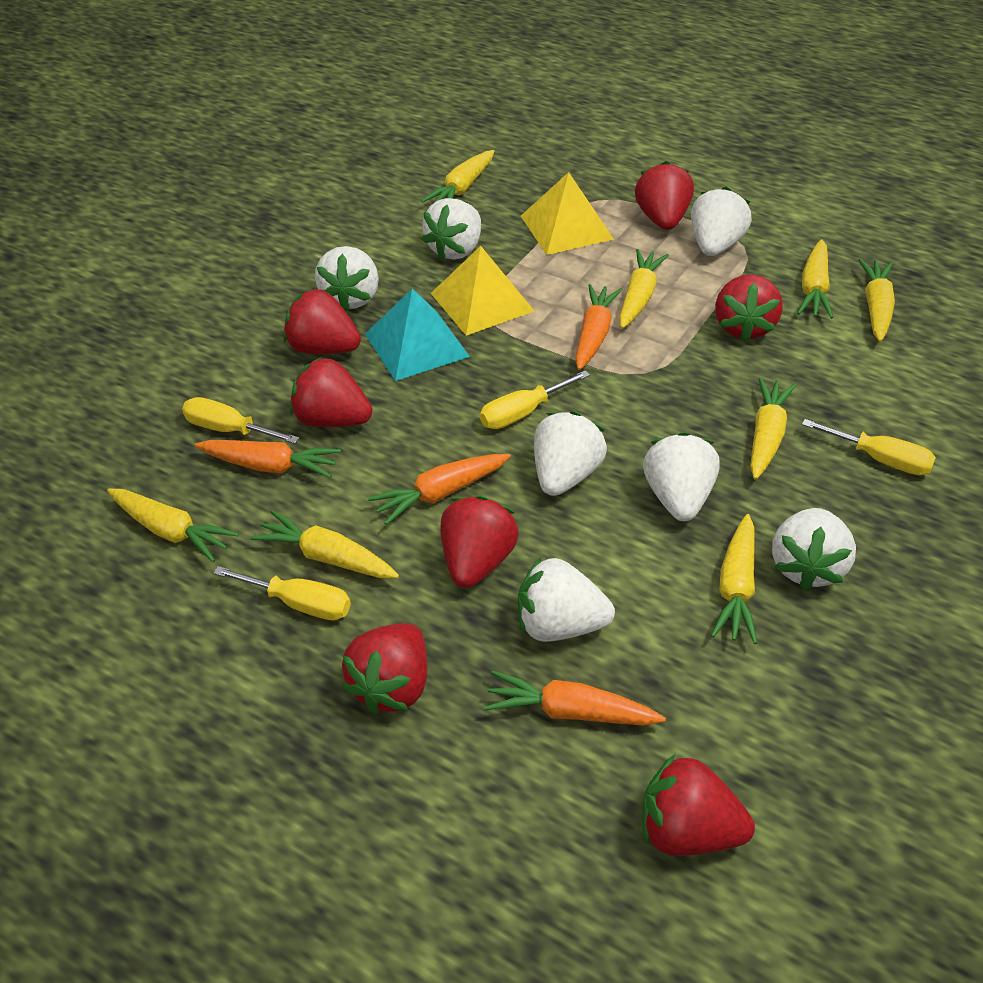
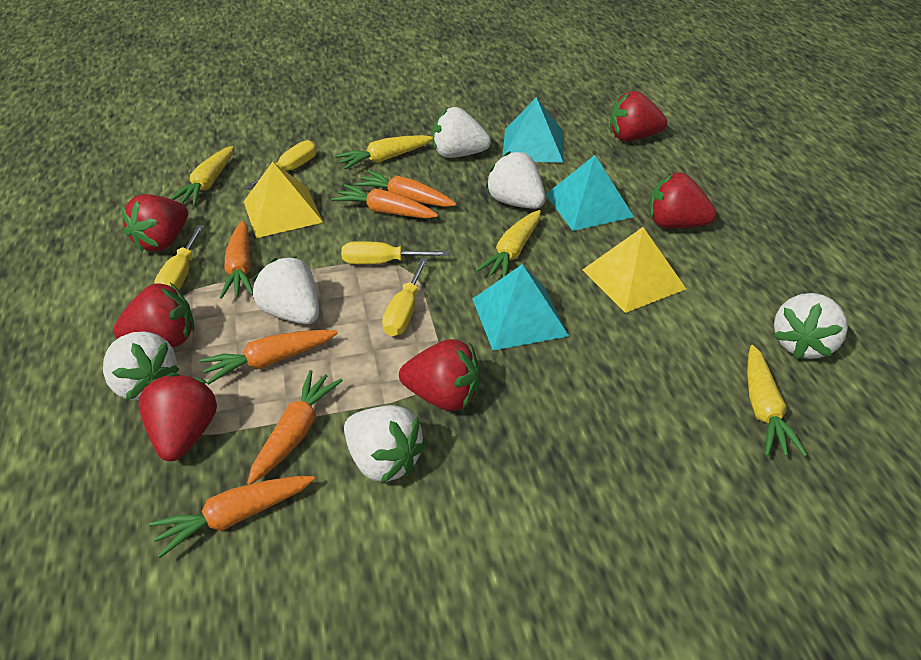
orange carrot: [194,440,341,478] [368,454,511,525] [484,670,666,726] [575,284,622,370] = 4 -> [149,476,315,558] [200,330,338,385] [220,221,253,299] [247,370,343,484] [332,184,438,219] [354,170,456,207] = 6
red strawberry: [283,288,361,354] [290,357,372,427] [342,623,427,714] [440,496,519,588] [635,161,694,230] [642,754,755,856] [715,274,783,342] = 7 -> [113,282,195,347] [121,194,188,252] [139,373,217,461] [399,339,480,411] [610,91,667,141] [649,173,717,228] = 6
turquoise pyramid: [365,288,470,381] = 1 -> [473,264,569,350] [502,97,564,163] [545,155,634,231] = 3
white strawberry: [315,246,379,311] [422,198,481,260] [518,557,615,642] [534,411,607,496] [643,432,720,521] [691,187,752,256] [772,508,856,590] = 7 -> [103,331,180,401] [252,256,319,324] [344,405,426,483] [433,107,491,158] [486,151,546,209] [774,293,848,360] = 6
yellow carrot: [107,489,239,562] [250,510,399,578] [421,150,494,203] [619,249,669,329] [711,514,757,644] [750,377,796,480] [797,239,833,319] [859,259,895,342] = 8 -> [171,146,234,206] [335,135,433,170] [475,210,541,277] [747,345,807,456] = 4

